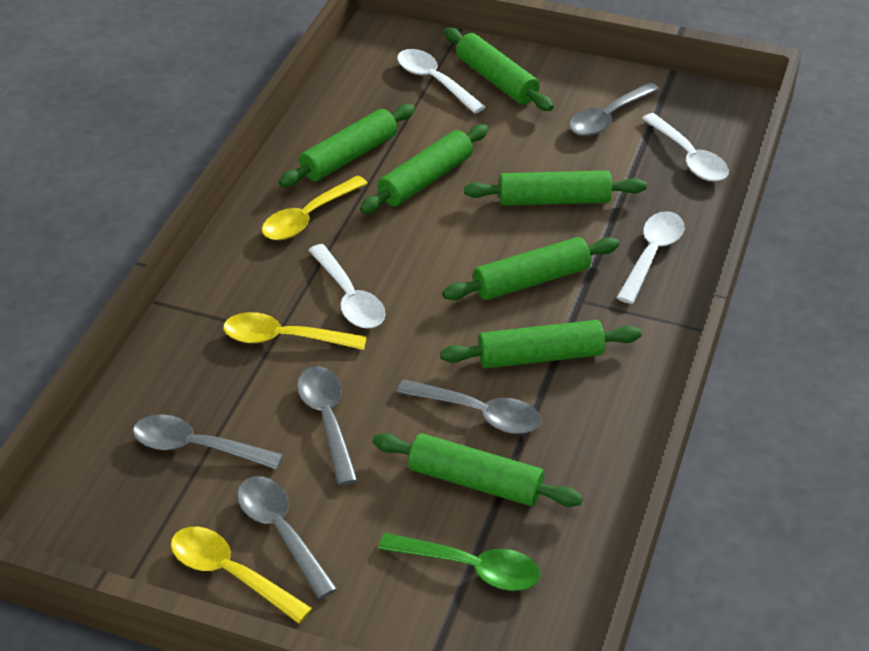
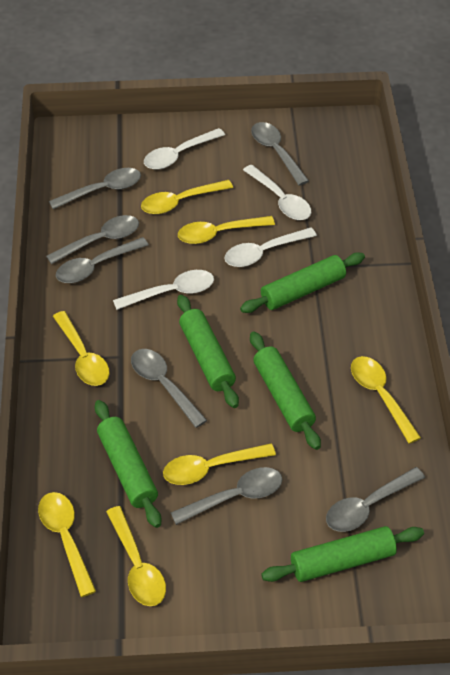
green rolling pin: [279,104,415,187] [360,124,488,214] [373,433,583,507] [440,320,642,368] [442,237,619,300] [444,28,554,111] [464,170,647,206] = 7 -> [95,400,161,528] [177,295,239,408] [240,252,365,313] [250,331,321,450] [261,526,424,582] = 5
green spoon: [379,533,540,591] = 1 -> none = 0
grey spoon: [133,414,283,470] [237,476,337,599] [297,366,358,485] [397,379,542,434] [569,82,660,136] = 5 -> [46,215,139,264] [49,168,141,209] [56,237,149,283] [131,349,207,428] [171,467,282,525] [251,122,309,186] [326,467,425,532] = 7
yellow spoon: [171,527,312,624] [223,312,367,350] [262,175,368,240] = 3 -> [38,492,96,597] [53,311,110,386] [106,506,166,606] [141,180,233,214] [163,443,276,485] [178,216,275,244] [351,356,421,444] = 7

